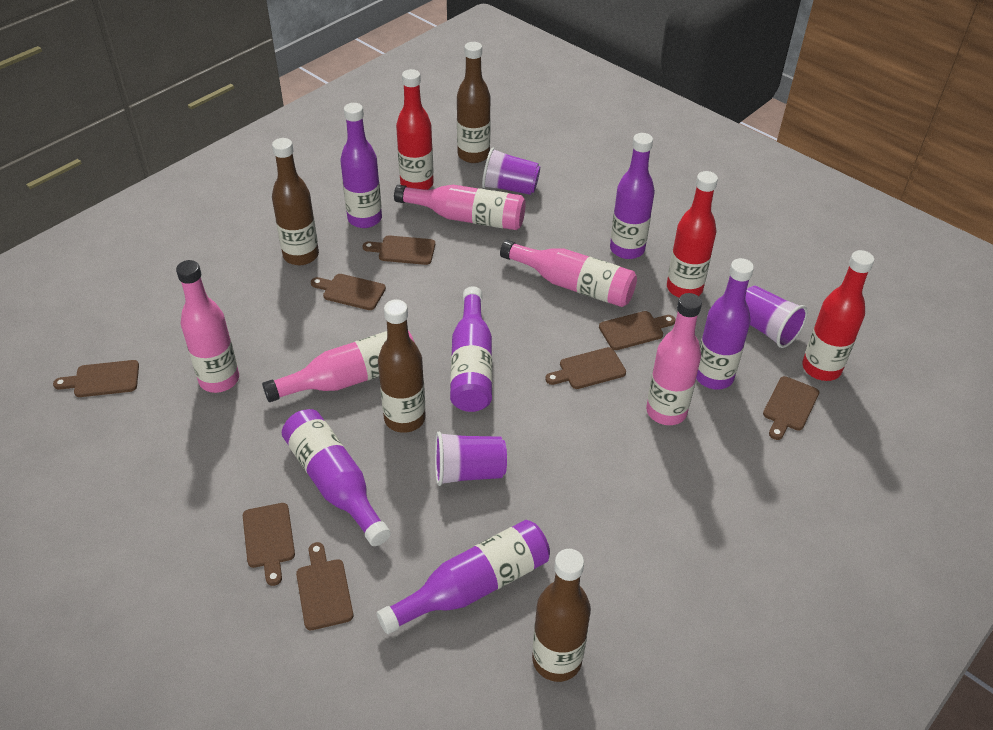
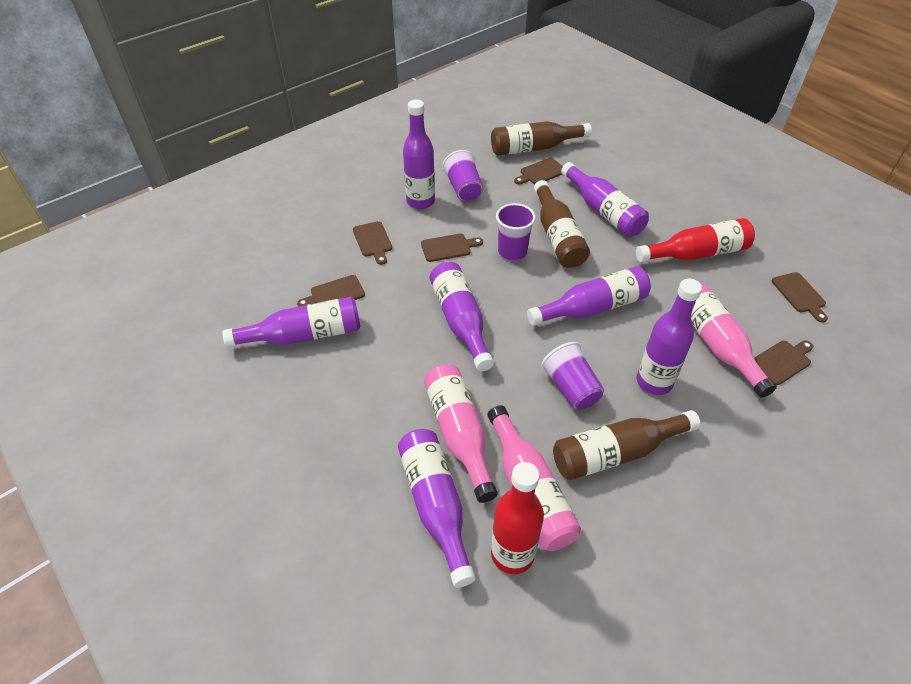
brown bottle: [272,138,319,265] [378,299,426,433] [457,42,491,163] [532,549,591,682] = 4 -> [491,121,592,156] [534,180,590,268] [553,410,701,480] = 3
brown cutting board: [53,360,139,397] [243,503,295,586] [296,542,353,630] [311,274,386,310] [363,235,435,265] [545,347,626,389] [599,311,676,350] [763,376,819,440] = 8 -> [297,275,365,307] [353,221,392,265] [421,234,483,262] [514,158,563,185] [754,340,813,385] [772,272,828,323] = 6
pink bottle: [176,260,239,393] [262,330,414,402] [394,185,526,230] [500,240,637,307] [646,293,702,425] = 5 -> [424,364,498,503] [488,405,581,551] [691,283,777,398] = 3
purple bottle: [282,409,391,546] [340,103,382,228] [377,520,550,634] [450,286,492,412] [610,133,655,259] [696,258,754,390] = 6 -> [222,297,360,348] [398,429,476,588] [403,99,435,209] [430,262,494,371] [527,266,651,326] [561,162,649,237] [637,279,702,395] = 7
red bottle: [396,69,434,190] [667,171,718,297] [802,250,874,381] = 3 -> [491,462,544,574] [636,218,755,262] = 2

